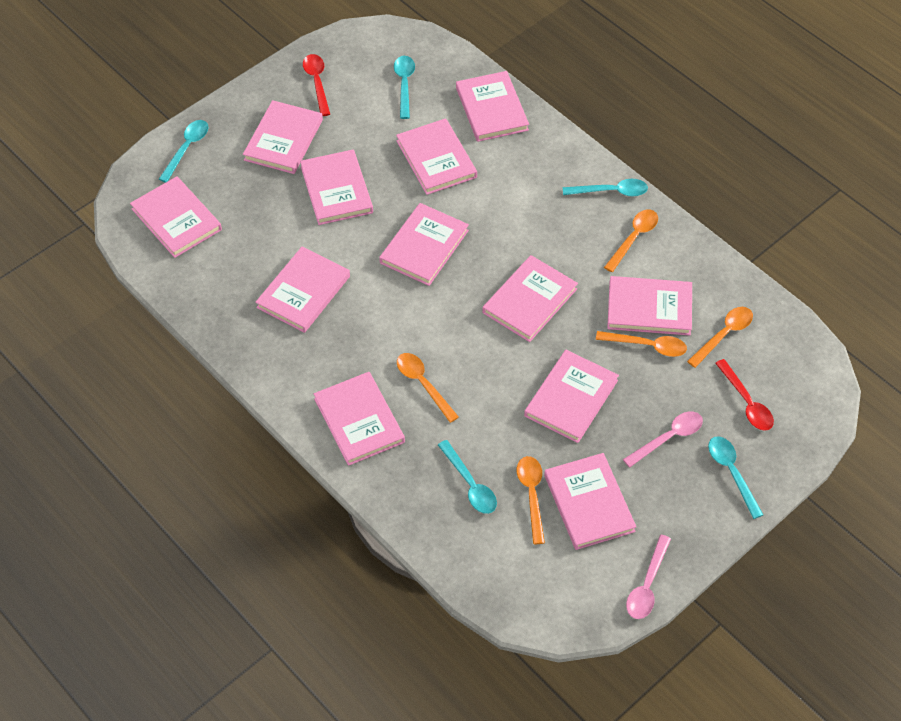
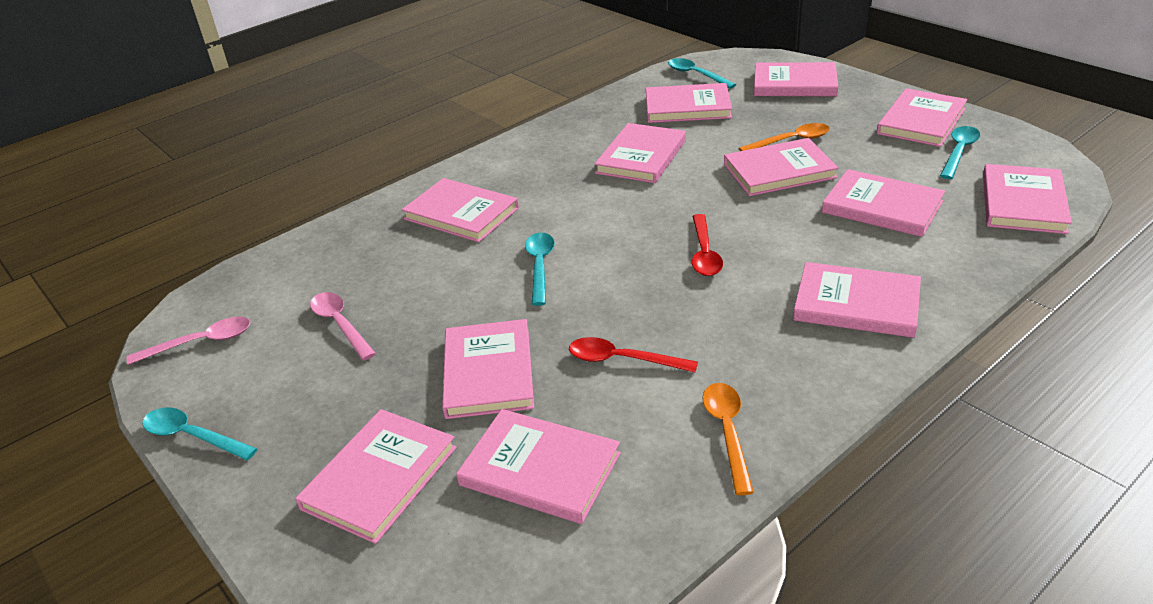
orange spoon: [397,353,459,423] [517,456,545,544] [596,331,687,357] [604,210,658,272] [687,307,753,368] = 5 -> [702,383,754,495] [739,123,830,151] = 2
turquoise spoon: [159,120,209,183] [394,56,415,119] [438,440,497,514] [563,179,648,196] [708,436,763,519] = 5 -> [142,408,257,460] [525,233,555,306] [668,58,736,89] [940,126,980,179] = 4

